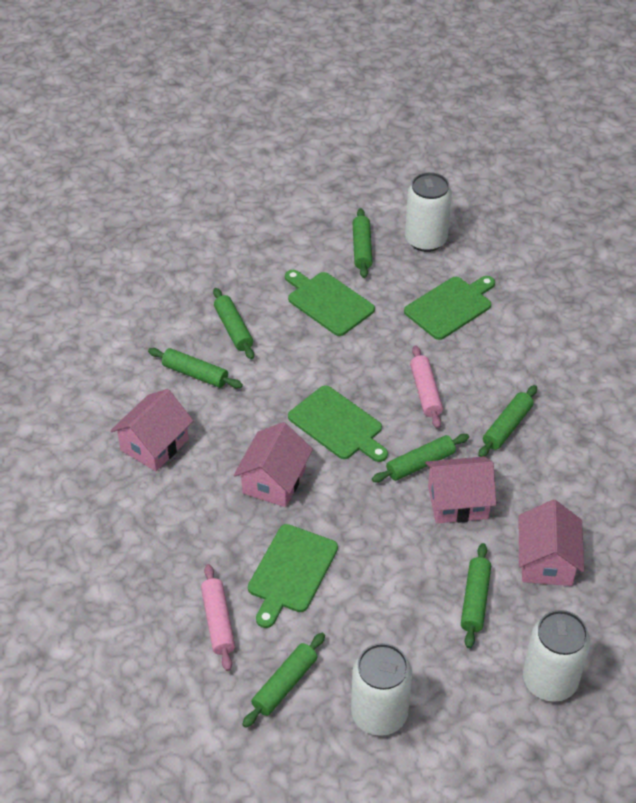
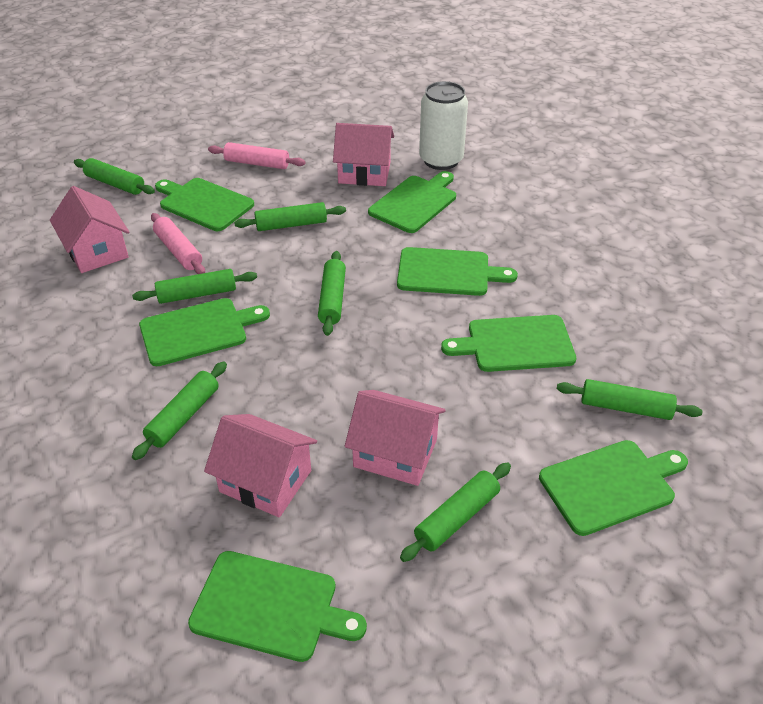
green cutting board: [248,524,338,628] [285,270,375,336] [288,385,388,462] [404,276,495,340] = 4 -> [139,298,270,366] [155,178,254,231] [188,551,367,662] [368,171,456,233] [397,247,518,296] [441,315,576,372] [539,440,688,536] = 7
white can: [351,643,412,736] [405,172,452,252] [523,610,590,702] = 3 -> [419,81,468,170] = 1

